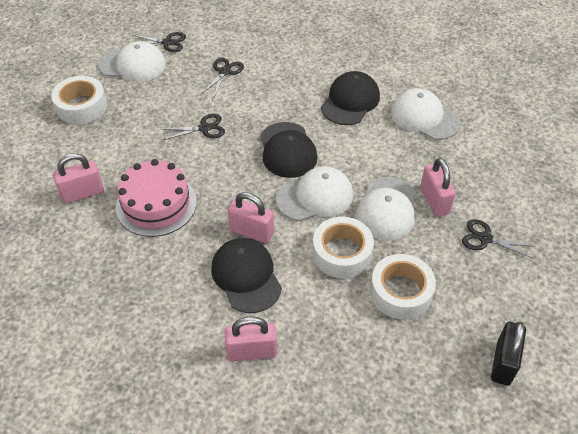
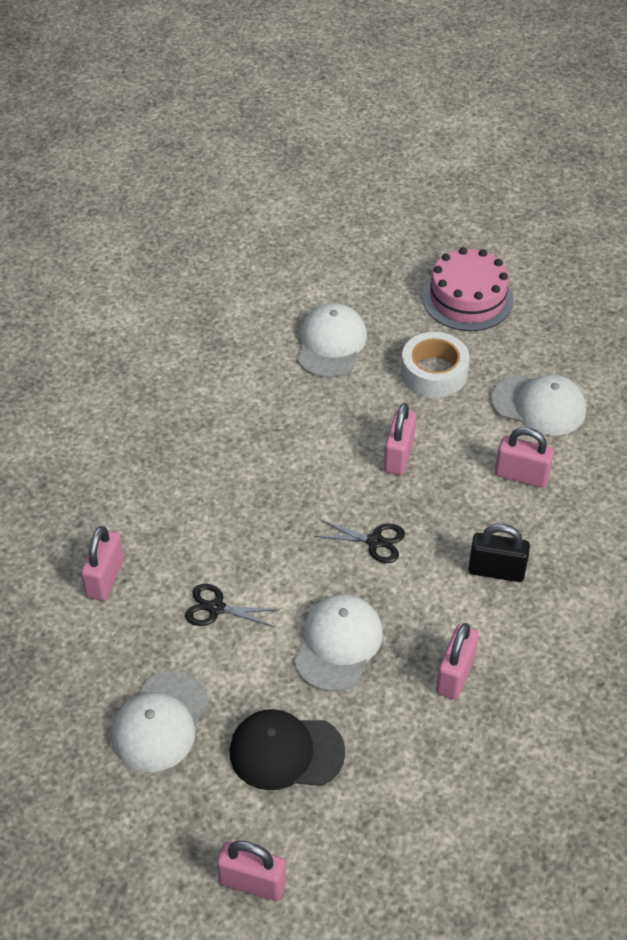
black cap: [211,238,282,313] [260,122,318,178] [321,71,380,125] = 3 -> [229,709,345,790] = 1
black scissors: [133,32,186,52] [161,114,225,140] [201,58,244,97] [462,219,536,259] = 4 -> [185,584,279,627] [314,520,405,563] = 2
pink padlock: [53,153,104,204] [224,317,277,362] [228,192,274,243] [420,158,456,217] = 4 -> [81,526,124,601] [217,841,286,901] [384,403,416,475] [436,623,479,700] [495,427,554,488] = 5
white tape: [51,76,107,124] [312,217,374,279] [370,254,436,320] = 3 -> [401,332,470,398] = 1

